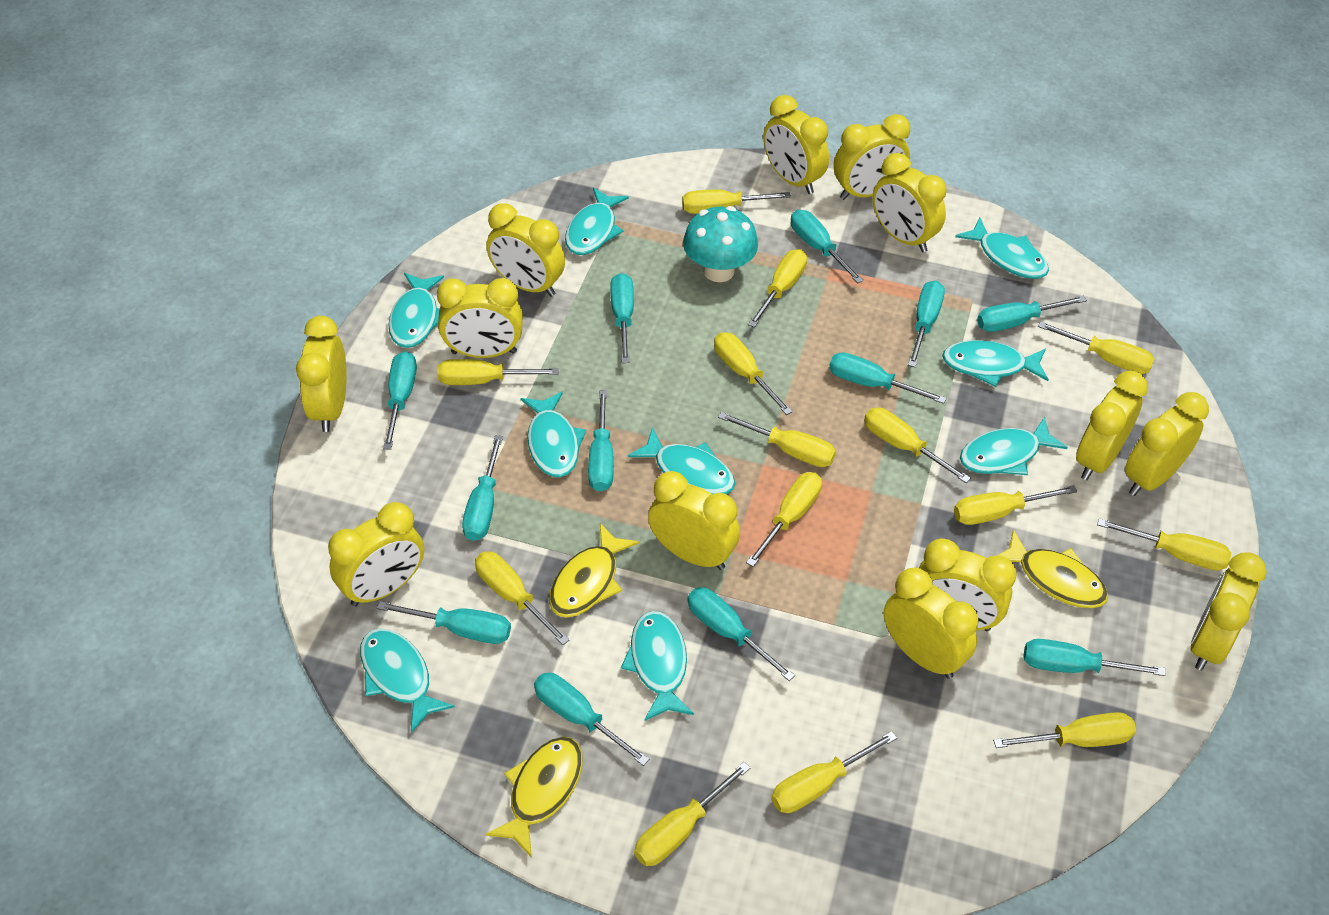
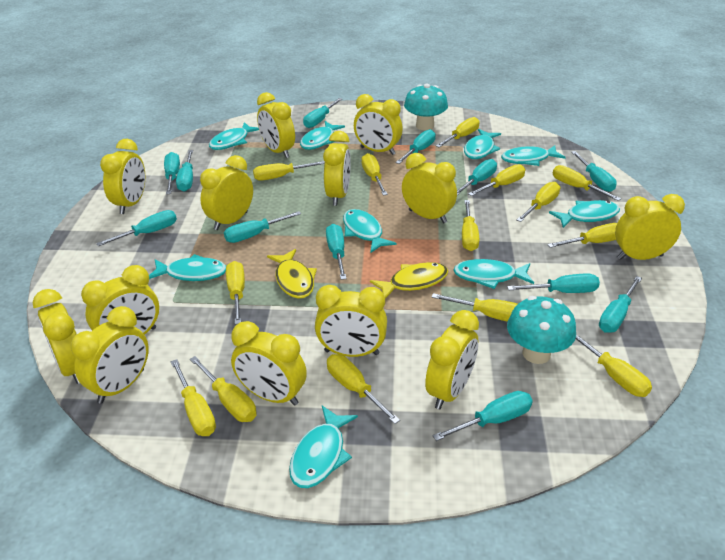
turquoise mushroom: [683,206,758,282] = 1 -> [404,84,448,130] [507,296,576,364] = 2
yellow fish: [485,737,583,858] [549,523,639,618] [998,529,1108,608] = 3 -> [267,249,317,299] [370,262,448,299] = 2

